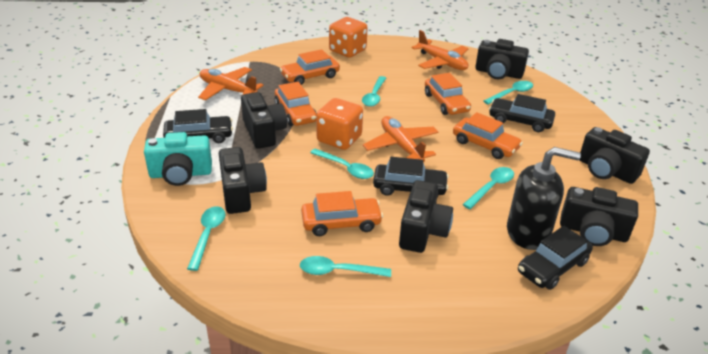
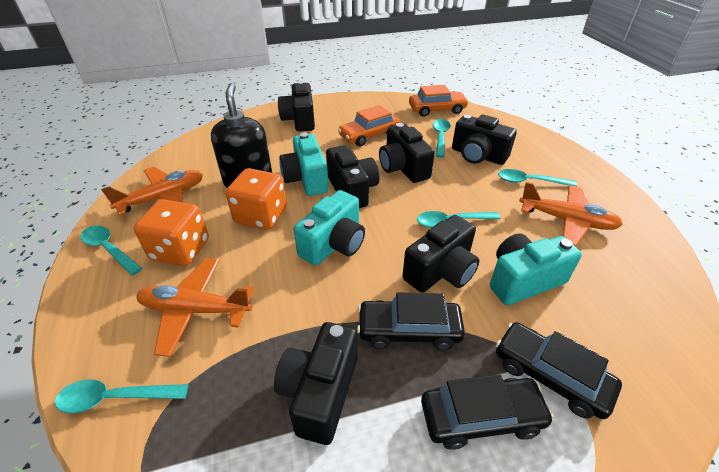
black car: [163,109,233,143] [373,157,449,197] [489,94,555,132] [518,226,593,290] = 4 -> [357,292,465,351] [421,374,554,450] [496,322,622,419] = 3
orange car: [274,82,317,126] [280,49,340,85] [301,191,383,236] [425,73,471,115] [453,112,523,159] = 5 -> [338,105,400,146] [409,85,469,117] = 2
turquoise camera: [144,132,212,186] = 1 -> [279,132,329,196] [294,190,365,266] [490,233,582,305] = 3
turquoise spoon: [187,206,226,271] [300,256,391,277] [310,148,374,179] [362,76,386,107] [463,167,514,209] [483,81,533,105] = 6 -> [55,379,188,413] [80,225,142,276] [417,211,500,228] [433,119,451,158] [498,169,577,186] = 5

